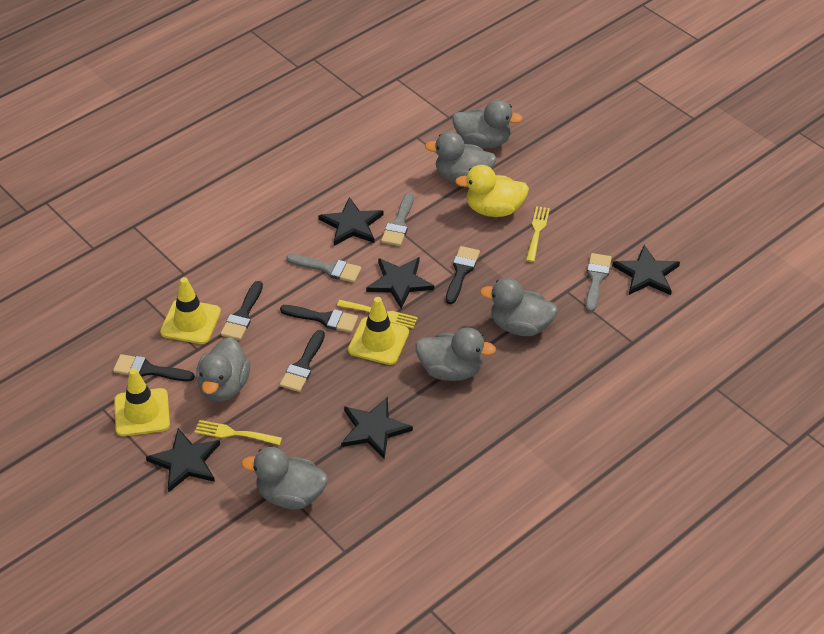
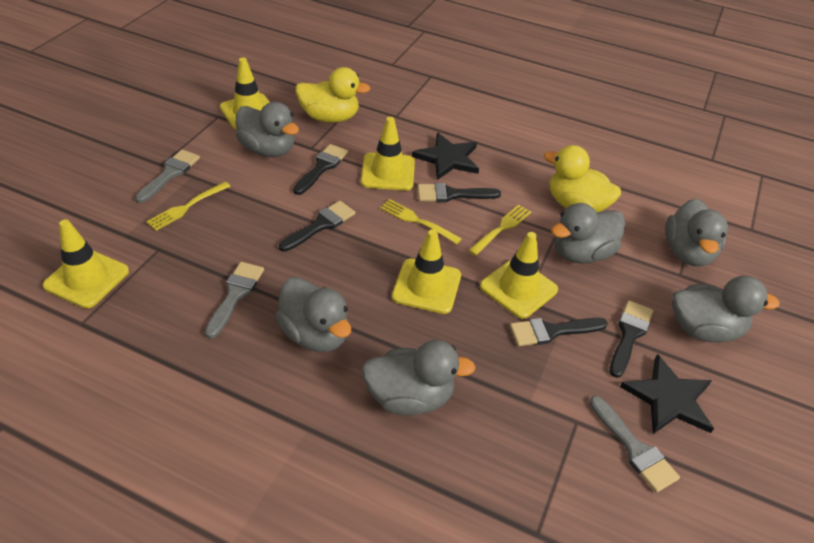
black star: [146,428,220,492] [319,197,384,246] [341,397,413,459] [366,257,434,309] [612,245,680,295] = 5 -> [412,133,479,180] [620,354,714,434] = 2
yellow duck: [455,165,529,217] = 1 -> [296,67,370,123] [544,145,621,212] = 2
yellow traffic cone: [114,368,170,436] [160,277,221,344] [348,297,409,365] = 3 -> [43,219,129,308] [220,58,270,130] [361,117,415,191] [392,229,461,314] [480,232,558,319] = 5

